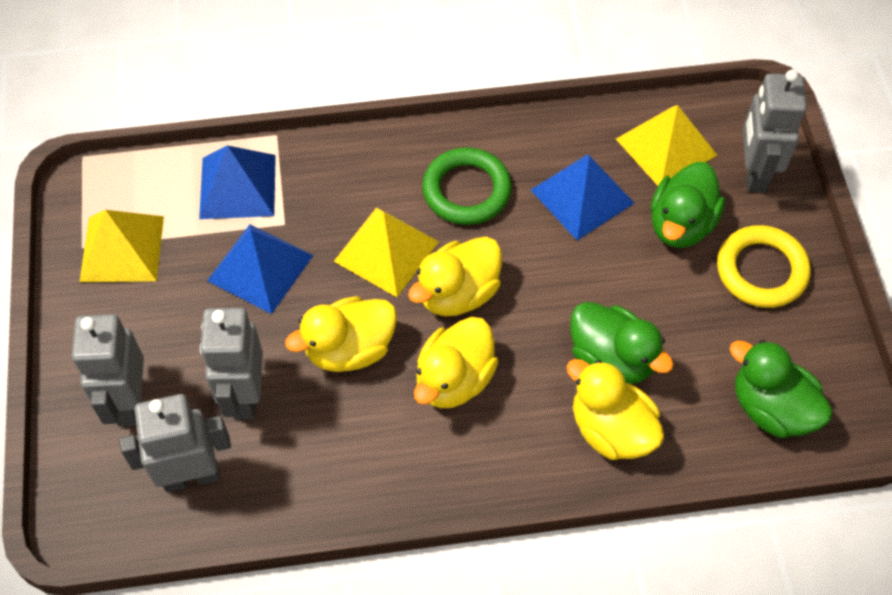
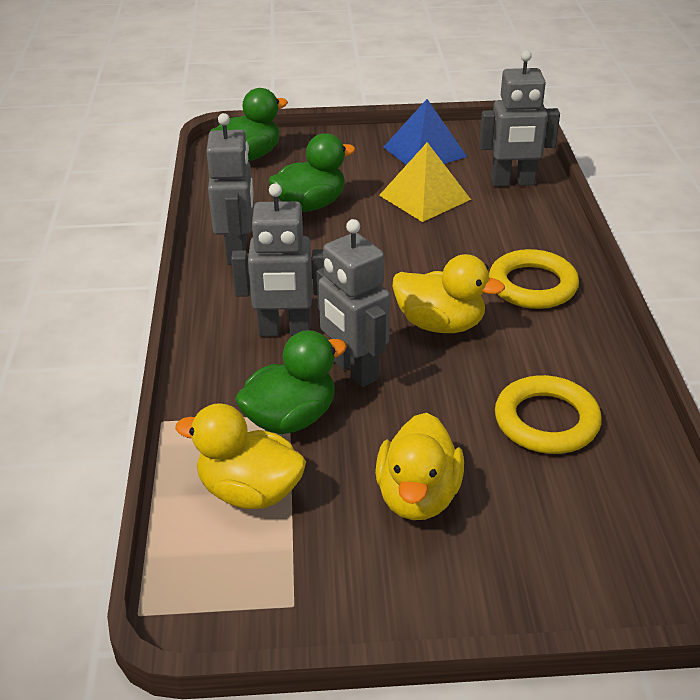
blue pyramid: [199,145,276,219] [207,224,313,314] [531,154,634,240] = 3 -> [384,99,467,165] = 1
green ring: [422,148,512,225] = 1 -> none = 0
yellow duck: [285,296,397,372] [408,237,502,317] [414,317,498,408] [567,359,664,460] = 4 -> [175,403,306,509] [375,413,464,520] [392,254,505,333] = 3
yellow pyramid: [80,210,164,282] [334,207,439,297] [616,105,717,186] = 3 -> [379,142,471,222] = 1
yellow ring: [717,225,811,308] = 1 -> [489,249,579,309] [495,375,602,454] = 2

